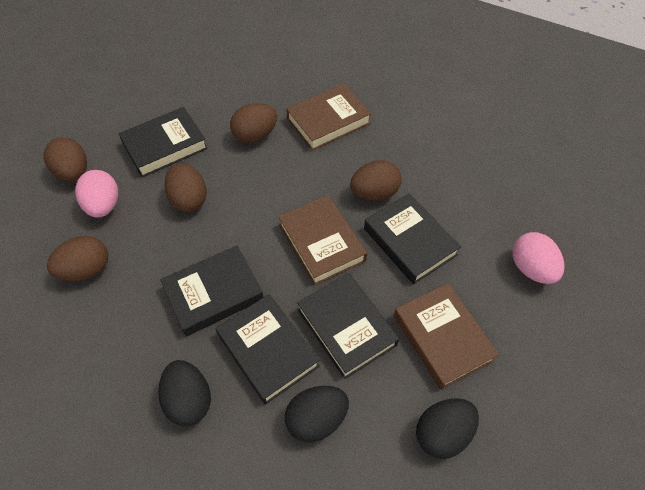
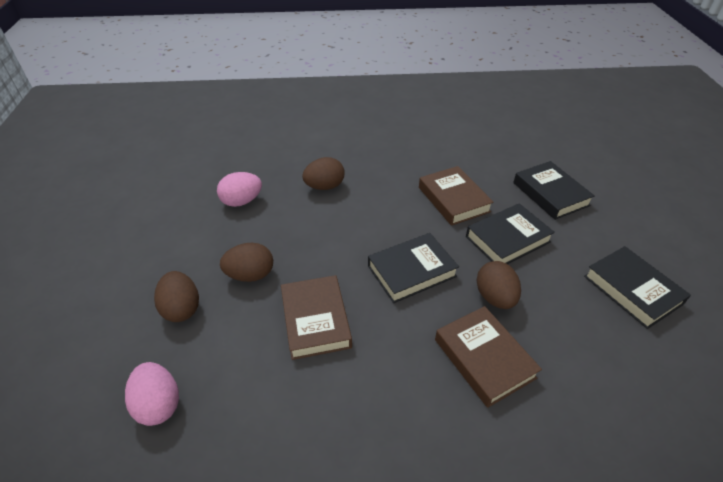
black book: [119,107,208,177] [160,245,264,336] [216,294,320,405] [297,273,399,379] [364,193,461,284] = 5 -> [368,233,459,303] [466,203,555,264] [513,161,595,220] [584,246,691,329] = 4
black egg: [158,360,211,426] [285,386,349,442] [416,398,479,459] = 3 -> none = 0
brown egg: [44,137,87,181] [47,236,108,281] [164,163,207,212] [230,103,277,143] [350,160,402,201] = 5 -> [154,271,199,322] [220,243,273,282] [302,157,345,190] [476,261,521,309] = 4

